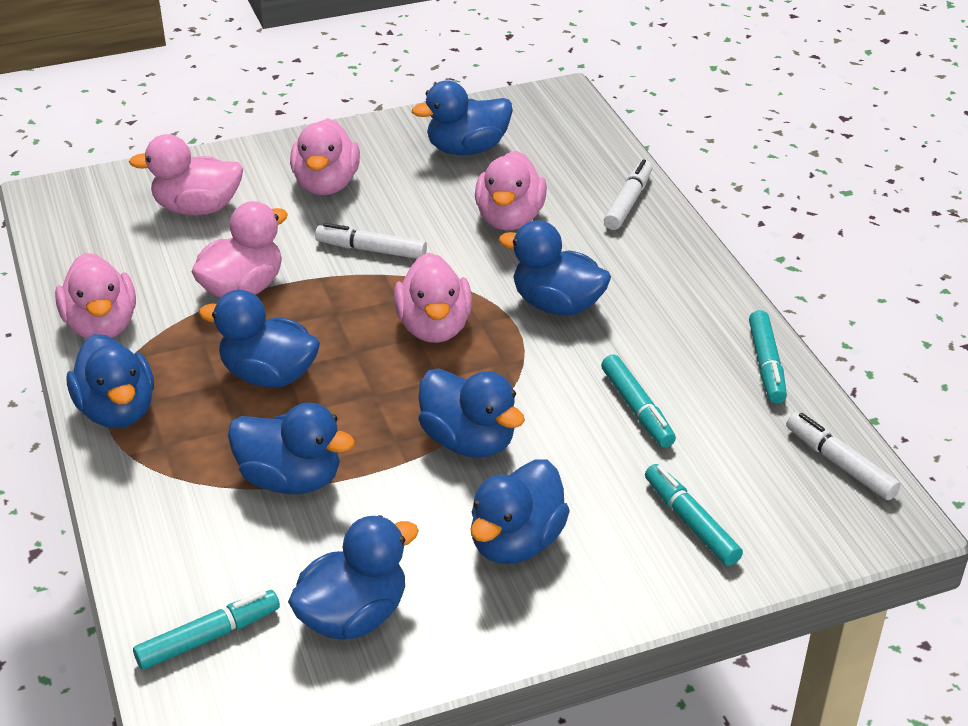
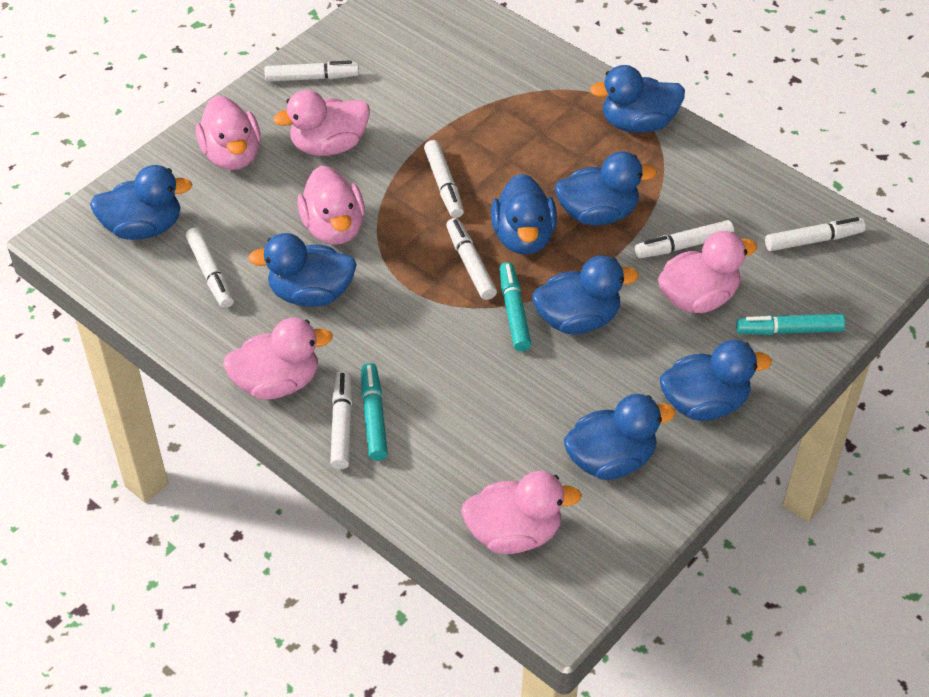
turquoise marker: [133,590,280,670] [601,355,676,448] [645,464,743,566] [749,310,787,404] = 4 -> [361,363,388,460] [499,262,531,351] [736,314,845,335] = 3
white marker: [315,223,427,259] [604,159,652,230] [786,412,901,500] = 3 -> [186,227,234,308] [265,60,359,82] [330,371,353,470] [424,140,464,218] [446,218,497,300] [635,220,734,258] [765,217,866,251] = 7

